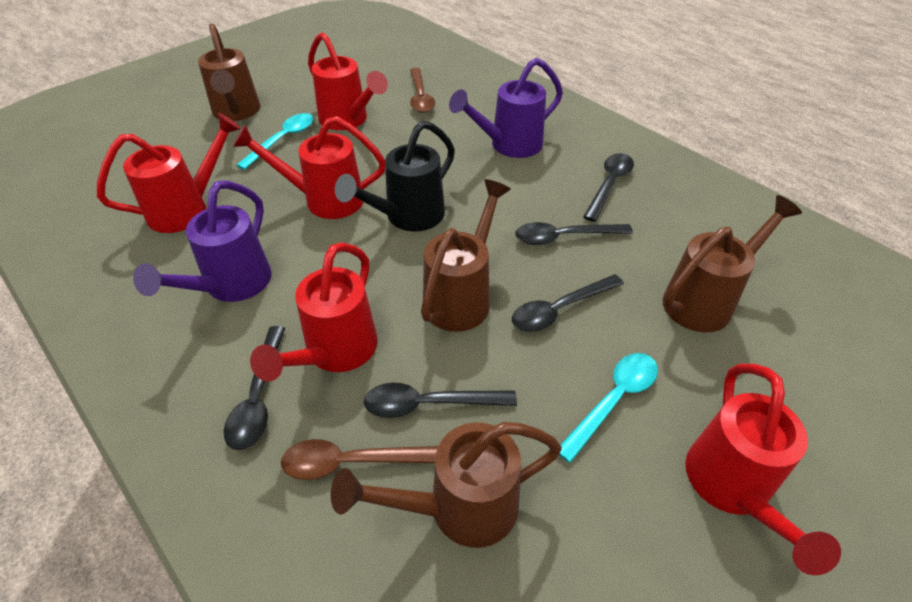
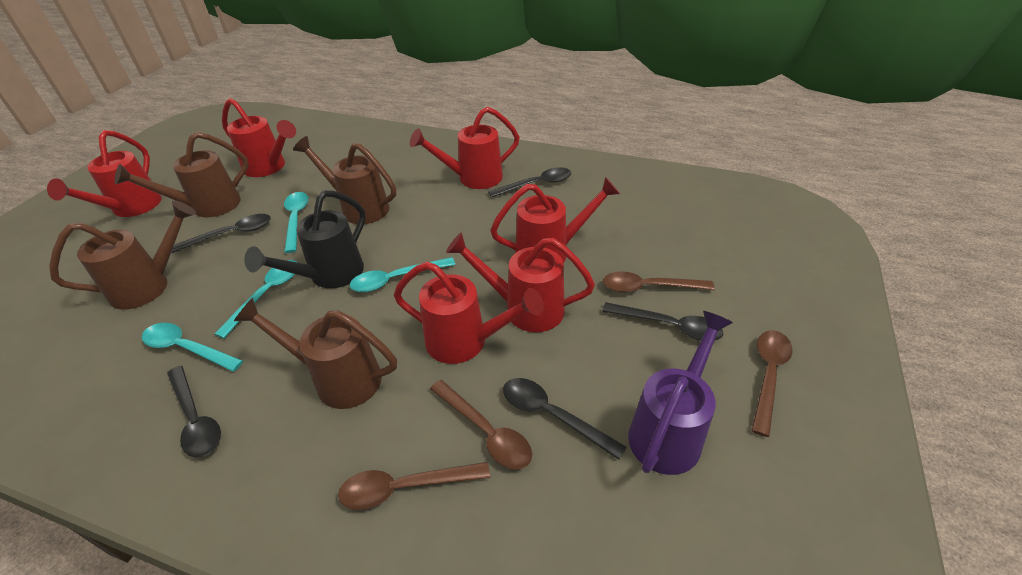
brown spoon: [281,439,438,480] [410,68,435,113] = 2 -> [338,462,490,510] [430,380,532,470] [603,271,715,293] [752,330,793,437] = 4
purple watering can: [133,180,271,302] [449,58,563,158] = 2 -> [628,311,733,475] = 1
red watering can: [97,113,241,233] [233,116,385,219] [250,242,378,381] [308,32,388,130] [685,364,841,575] = 5 -> [47,130,162,217] [222,98,296,177] [394,262,544,364] [410,106,520,189] [446,232,595,332] [490,177,620,263] = 6
turquoise spoon: [236,113,314,170] [559,353,658,463] = 2 -> [142,323,243,372] [214,260,296,339] [284,192,309,253] [350,257,455,292] = 4

